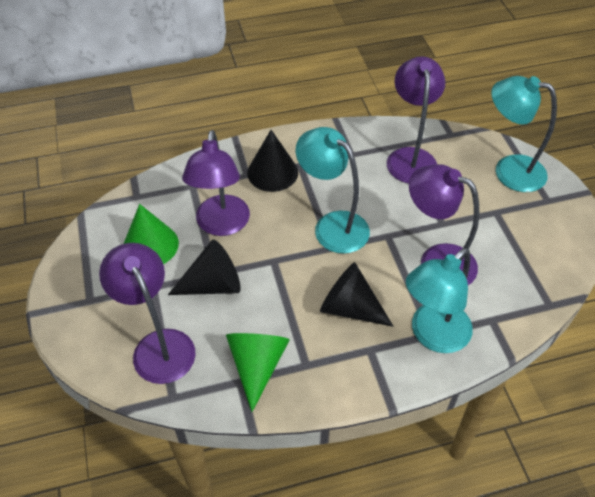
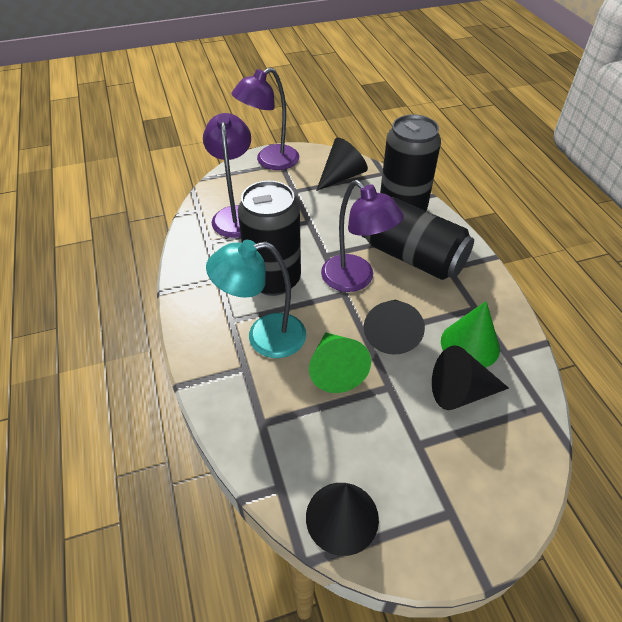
black can: none = 0 -> [238,181,301,296] [362,197,474,280] [380,114,441,211] = 3
black cone: [168,240,241,295] [247,130,298,192] [320,262,393,327] = 3 -> [306,483,379,556] [316,138,368,191] [364,300,425,355] [432,346,509,410] = 4
purple lamp: [99,243,196,384] [182,130,250,236] [387,56,445,184] [409,164,479,285] = 4 -> [203,113,251,238] [232,67,299,170] [321,180,404,292] = 3
turquoise lamp: [296,127,370,254] [406,248,473,353] [491,76,557,192] = 3 -> [206,240,306,358] = 1

